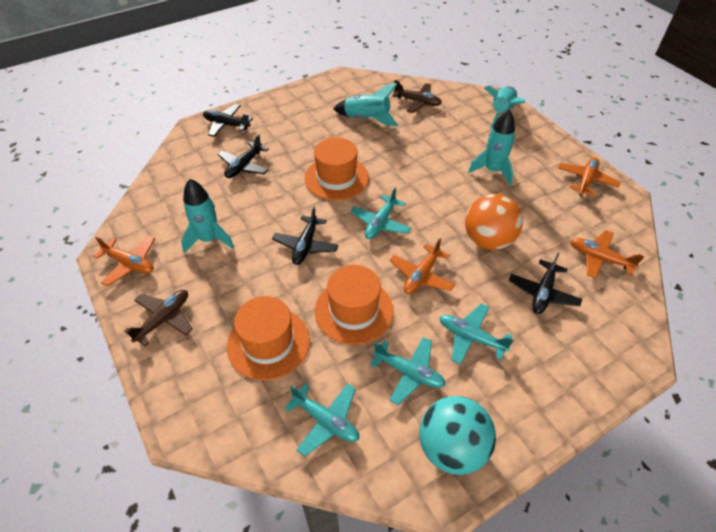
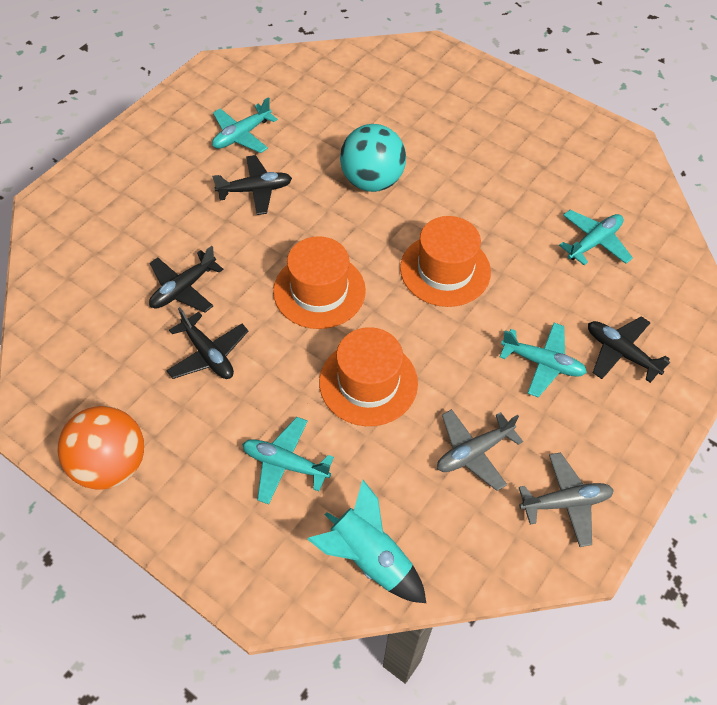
brown plane: [124,290,193,347] [392,80,442,113] = 2 -> none = 0
grey plane: none = 0 -> [437,409,523,491] [519,452,614,547] = 2
orange plane: [93,235,155,286] [389,238,455,294] [558,157,620,196] [571,230,644,279] = 4 -> none = 0
turquoise rocket: [181,179,234,253] [333,83,398,126] [468,109,515,185] [484,86,525,129] = 4 -> [307,480,426,603] = 1

